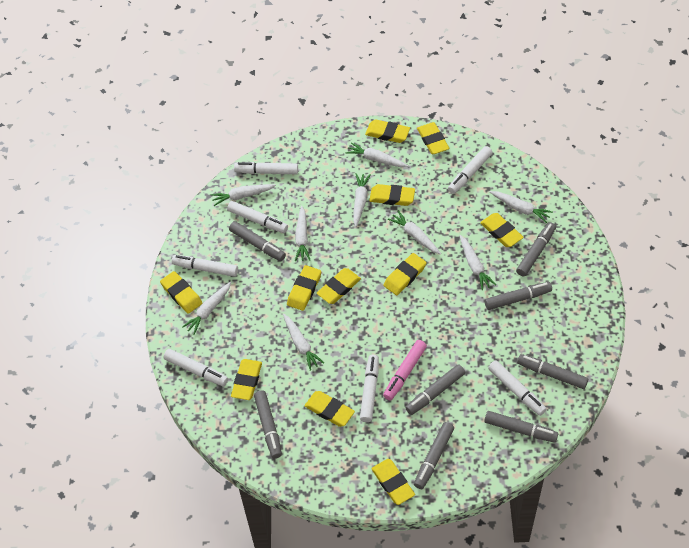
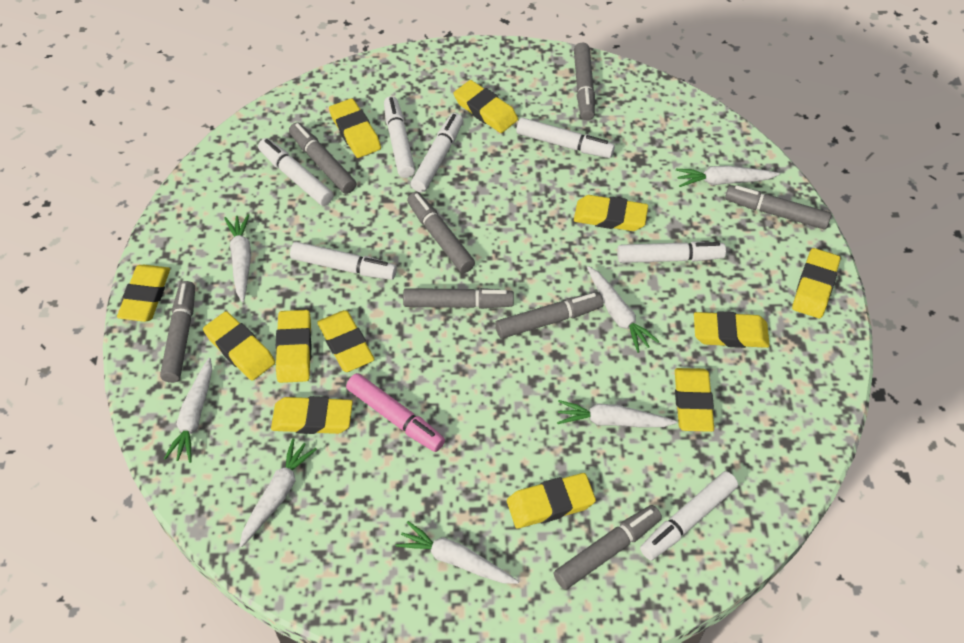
white carrot: [182,282,231,335] [211,184,276,206] [283,314,324,371] [295,206,310,261] [346,142,408,167] [353,173,371,227] [388,210,441,255] [460,235,496,290] [490,191,553,223] = 9 -> [164,357,212,463] [224,214,251,303] [240,438,317,547] [395,521,519,584] [557,400,677,427] [587,266,660,353] [676,165,780,187] = 7
yellow eraser: [160,271,202,314] [231,359,262,400] [287,265,321,311] [305,391,355,427] [317,268,361,304] [365,119,410,143] [369,184,415,206] [371,459,415,505] [383,253,427,295] [417,122,450,154] [480,213,524,247] = 11 -> [117,265,170,322] [203,311,275,381] [271,396,353,434] [276,310,311,383] [317,310,374,372] [329,98,381,158] [453,80,518,133] [507,473,596,529] [574,195,648,231] [675,368,714,432] [694,311,770,348] [792,248,840,318] = 12

